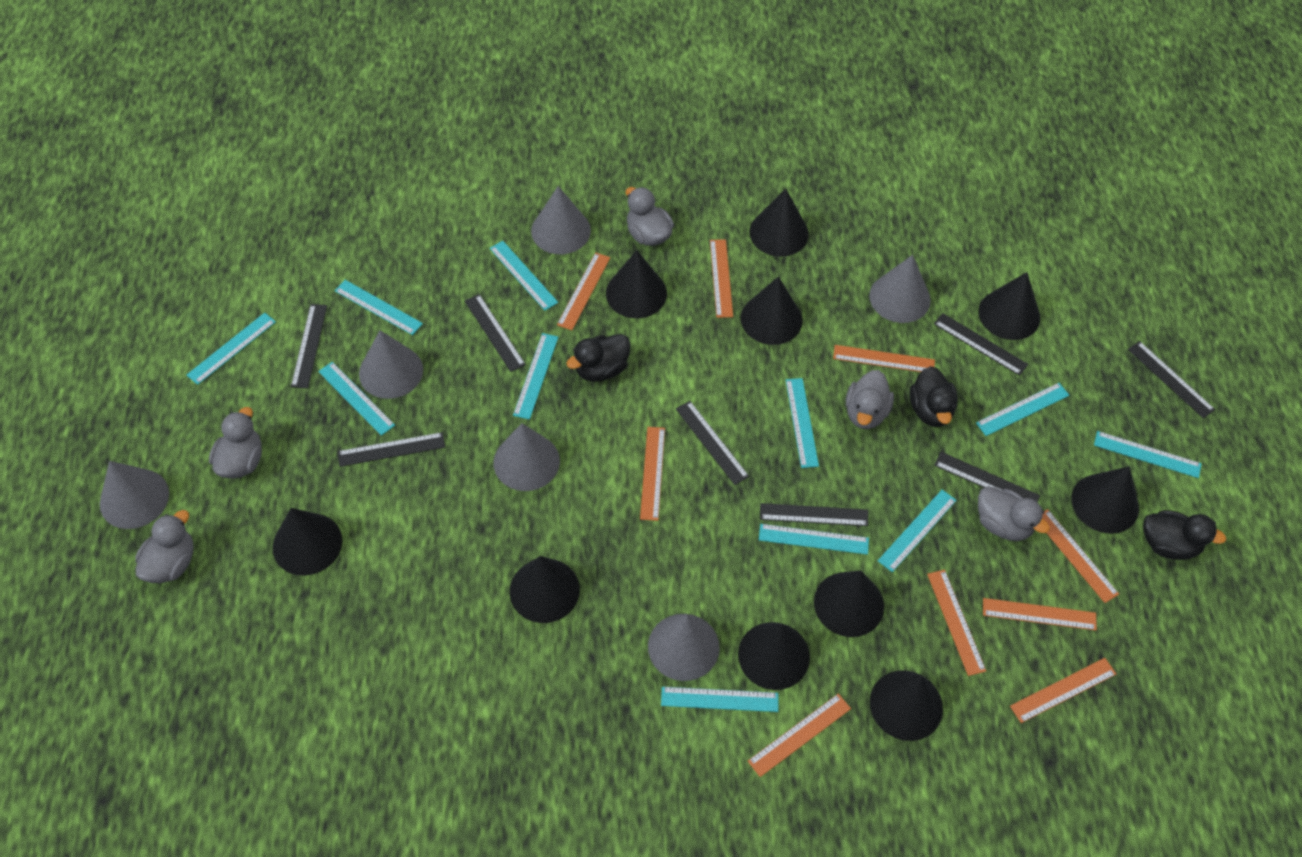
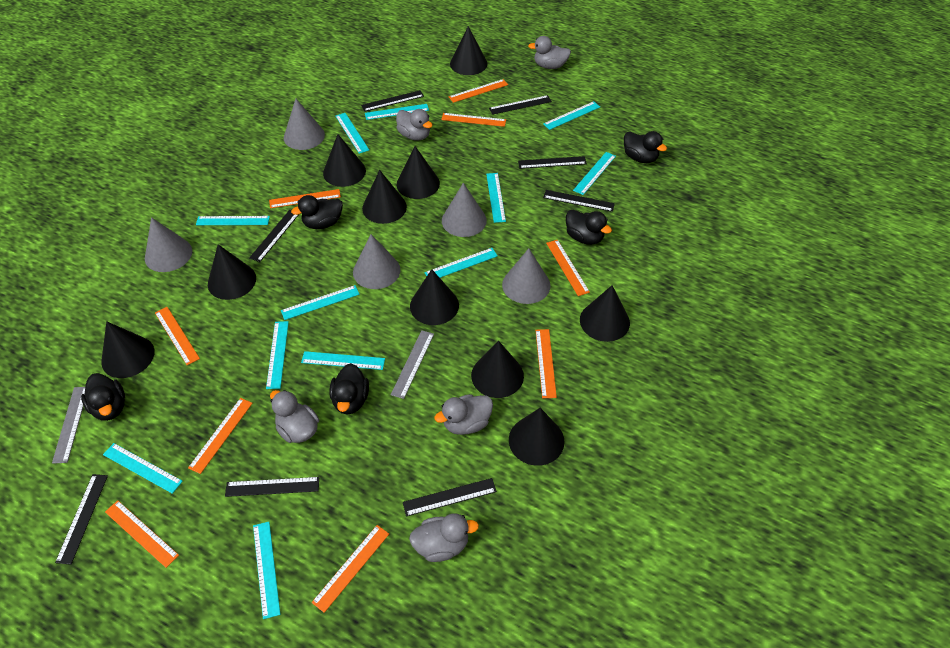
black duck: [566,334,631,382] [909,366,958,427] [1143,510,1226,560] = 3 -> [81,373,125,421] [291,195,343,229] [329,363,369,415] [566,210,612,245] [624,131,667,163] = 5
grey cone: [100,461,169,529] [359,330,423,399] [493,423,560,491] [531,186,591,254] [648,614,720,681] [869,255,931,323] = 6 -> [145,217,192,272] [284,99,325,150] [353,234,401,289] [442,183,487,237] [502,248,550,304] = 5
grey ruler: none = 0 -> [52,387,85,464] [391,330,434,399] = 2
turquoise ruler: [187,313,276,385] [318,362,395,436] [335,280,423,335] [490,241,558,311] [513,333,558,420] [661,687,778,712] [759,524,869,555] [786,378,819,468] [878,490,957,572] [976,383,1069,436] [1094,431,1202,478] = 11 -> [103,443,183,494] [196,216,270,225] [253,522,280,619] [266,321,289,389] [281,285,360,320] [301,351,385,370] [336,113,369,154] [365,104,429,120] [424,248,498,278] [486,173,506,223] [543,101,600,130] [573,152,616,195] = 12

